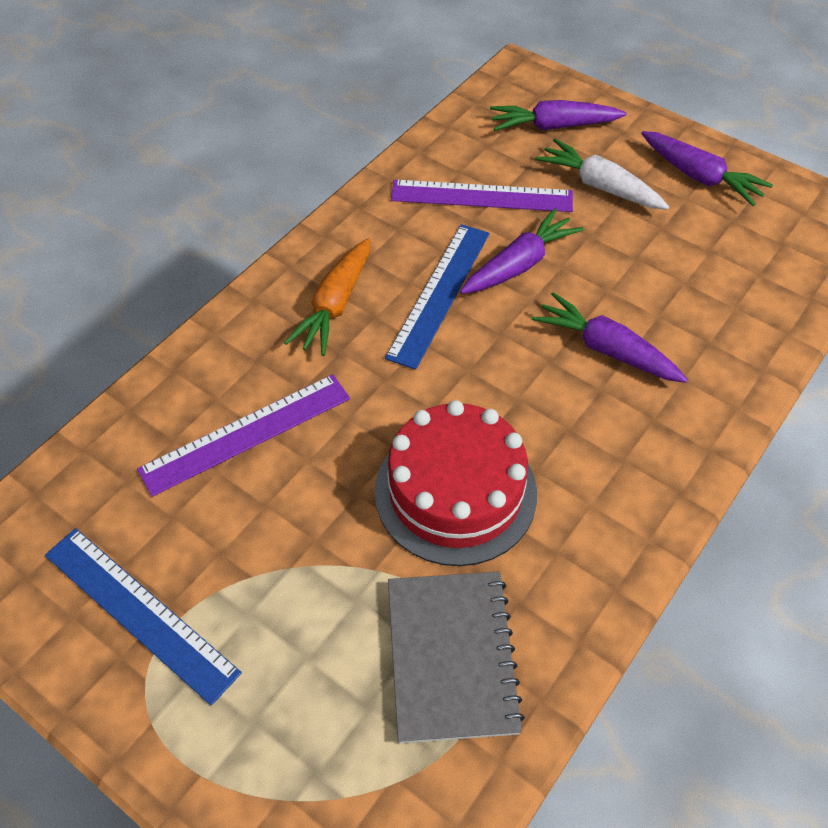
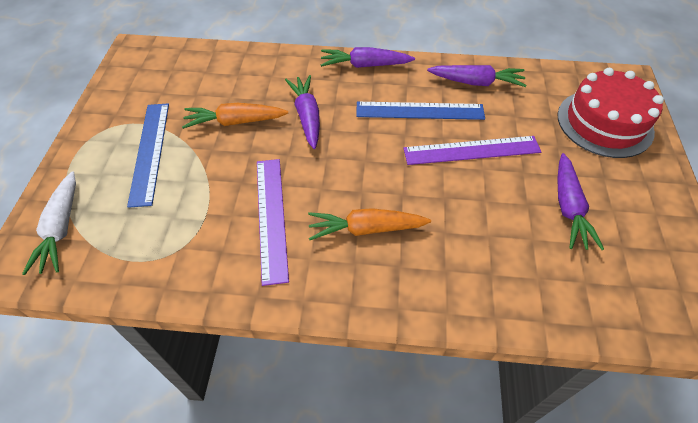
grey notebook: [388,572,525,743] = 1 -> none = 0
orange carrot: [284,238,370,356] = 1 -> [182,103,288,129] [308,208,431,240] = 2

